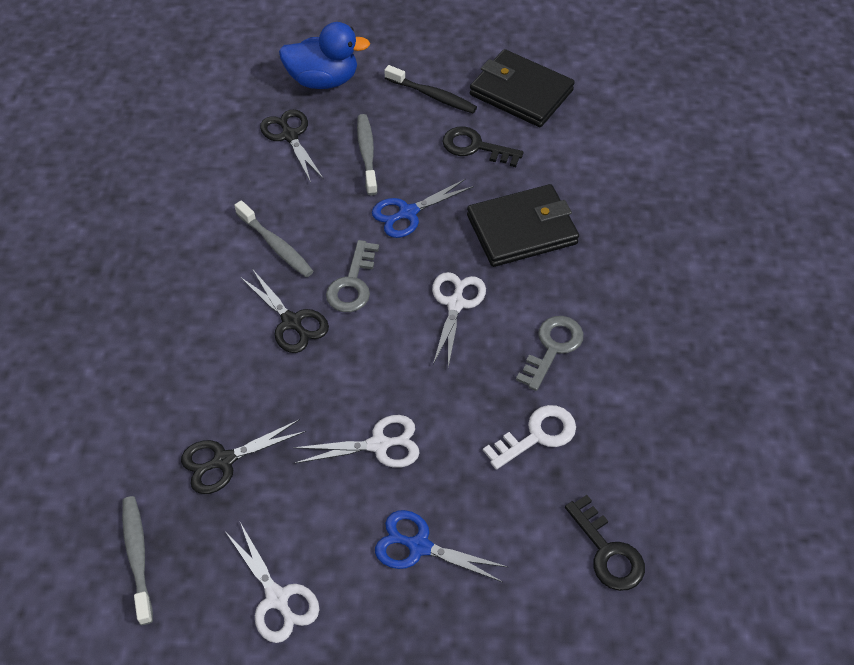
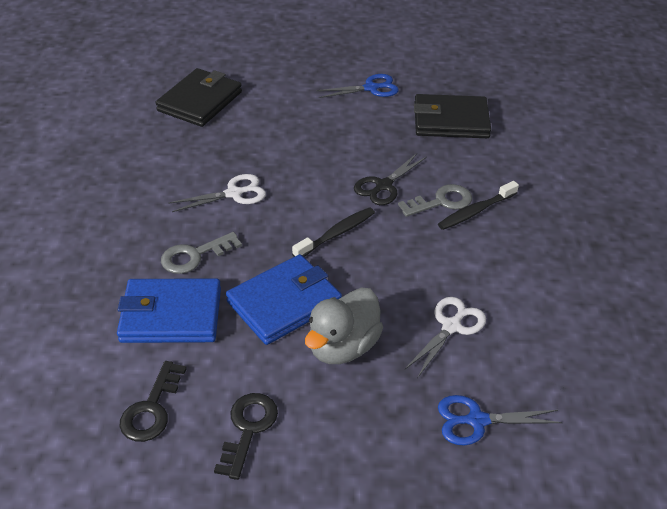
black scissors: [181,419,306,494] [240,269,329,353] [260,109,324,182] = 3 -> [354,153,427,205] = 1
black toothbrush: [384,65,477,113] = 1 -> [292,207,375,257] [438,181,519,230] = 2
blue duck: [279,22,370,89] = 1 -> none = 0
blue wallet: none = 0 -> [117,278,221,343] [226,254,342,345] = 2
grey duck: none = 0 -> [305,287,383,364] = 1
grey toothbrush: [122,496,153,625] [234,200,314,277] [357,114,378,195] = 3 -> none = 0
white key: [483,405,576,470] = 1 -> none = 0
white scissors: [225,522,320,643] [293,415,420,468] [432,272,486,368] = 3 -> [169,174,266,212] [405,297,486,378] = 2

